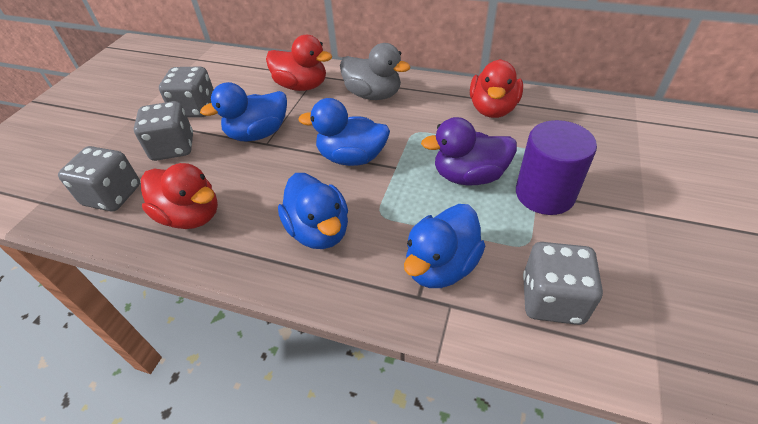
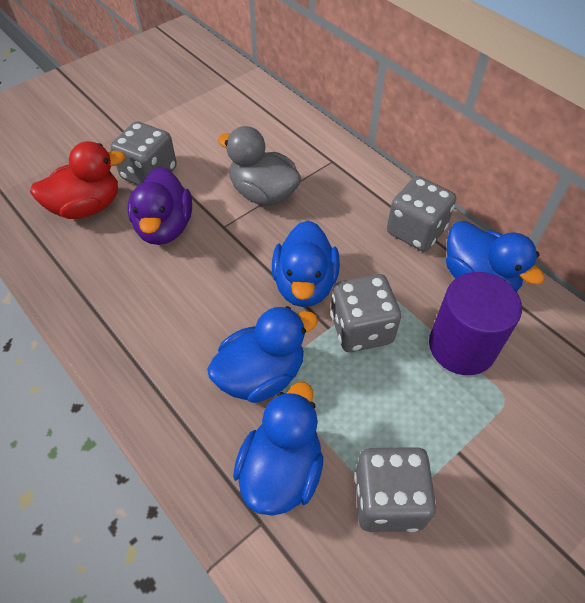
red duck: [141,163,218,229] [266,35,332,91] [470,59,523,118] = 3 -> [30,141,125,219] = 1

